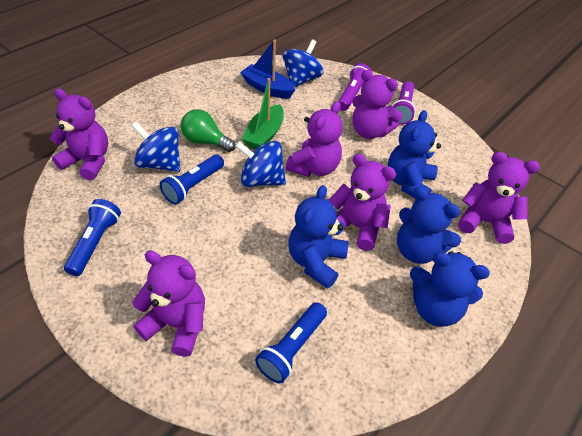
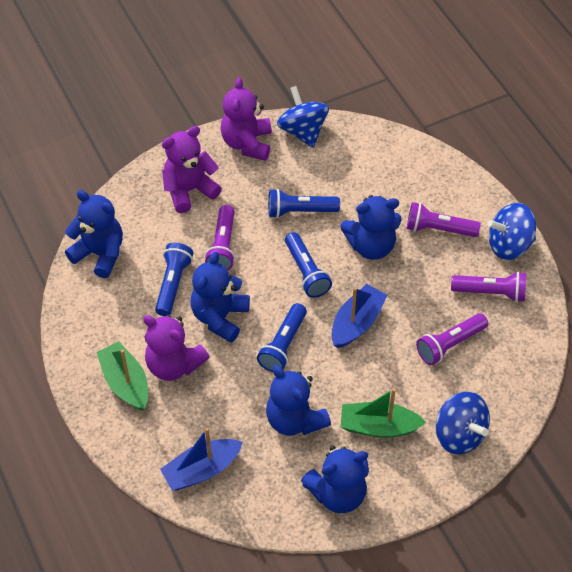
blue boat: [240,39,295,99] = 1 -> [160,427,243,490] [331,284,387,348] = 2
blue flashlight: [64,199,121,276] [160,154,224,204] [255,302,327,383] = 3 -> [155,243,193,316] [257,303,307,372] [268,189,340,218] [285,232,332,298] = 4
blue teddy bear: [289,185,349,289] [388,110,441,197] [397,187,461,264] [410,251,490,327] = 4 -> [65,190,123,278] [191,252,250,343] [266,365,331,436] [301,446,369,513] [341,195,401,260] = 5
green boat: [242,78,284,149] = 1 -> [96,341,148,411] [341,388,426,438] = 2
green light bulb: [181,109,235,152] = 1 -> none = 0
purple flashlight: [338,63,372,111] [392,81,416,124] = 2 -> [205,205,235,271] [407,202,481,237] [416,313,488,365] [451,272,526,302] = 4
purple teddy bear: [50,88,108,180] [132,251,205,357] [286,101,343,177] [329,154,396,251] [352,70,402,139] [458,152,540,244] = 6 -> [143,315,209,381] [162,126,222,213] [221,77,272,161] = 3

